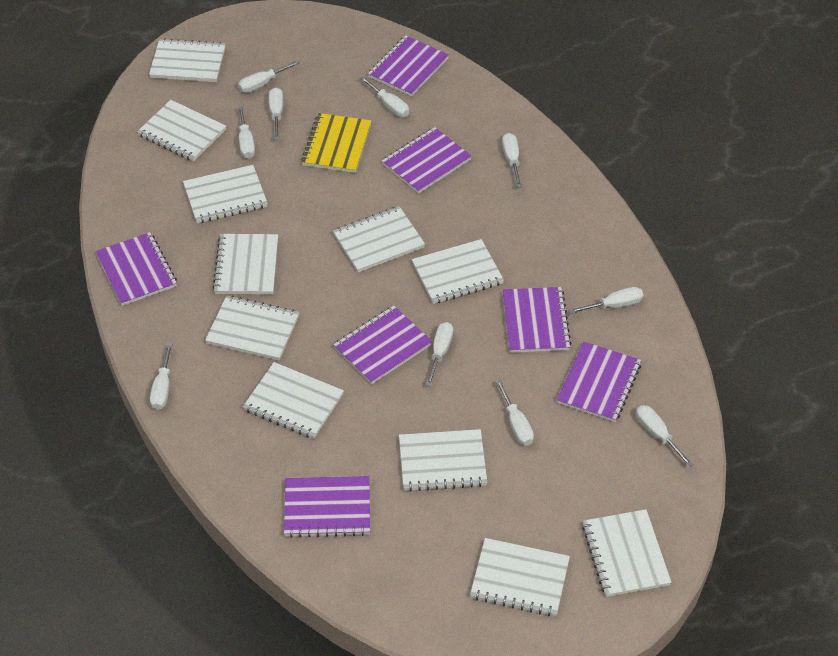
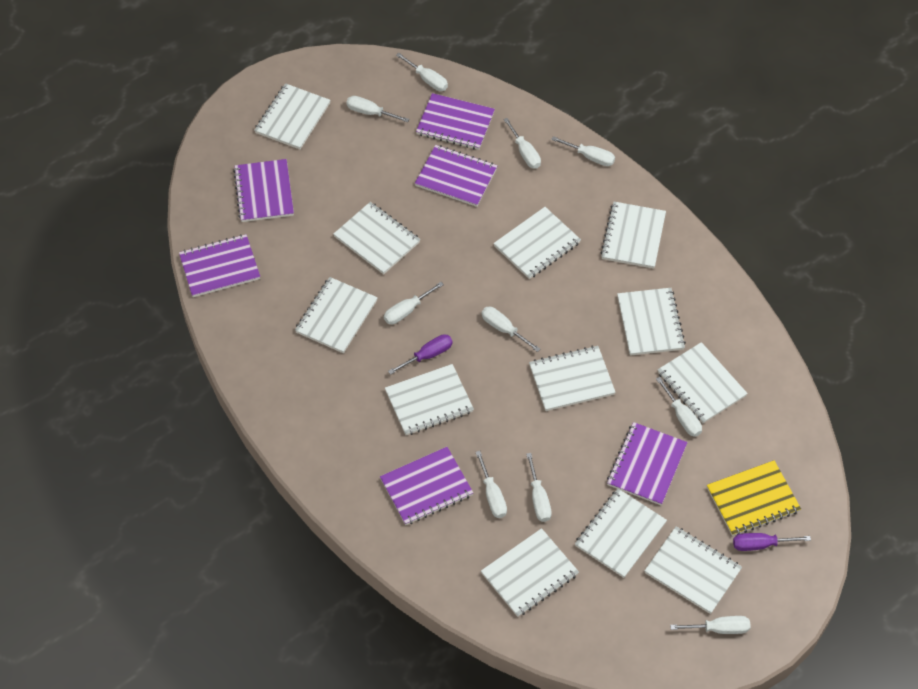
purple notebook: [95,232,177,306] [284,476,370,538] [333,306,432,384] [368,35,449,97] [382,127,472,194] [502,287,571,353] [556,341,641,422] = 7 -> [179,234,260,297] [233,159,294,222] [380,447,473,525] [415,145,497,207] [416,93,495,150] [607,422,688,505] = 6
purple screwdriver: none = 0 -> [388,334,453,375] [733,533,811,551] = 2
white notebook: [137,100,226,162] [149,38,225,82] [183,165,268,223] [205,295,299,361] [213,234,278,294] [243,362,344,439] [333,206,425,272] [399,429,487,492] [412,239,504,304] [470,538,570,616] [582,509,672,597] = 11 -> [254,83,331,149] [295,277,378,353] [334,202,420,274] [385,364,474,435] [481,528,579,617] [493,207,581,279] [529,346,616,411] [575,489,667,578] [600,202,666,269] [617,288,686,356] [644,526,742,614] [658,342,748,423] = 12

